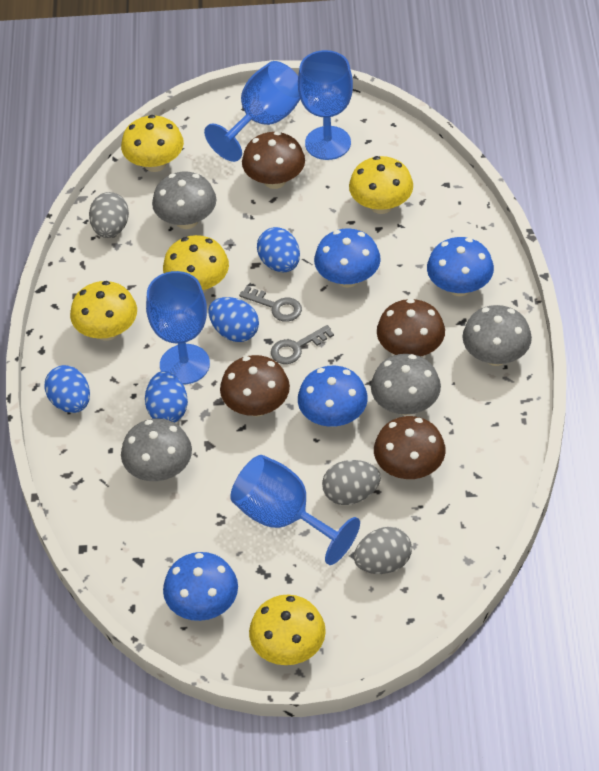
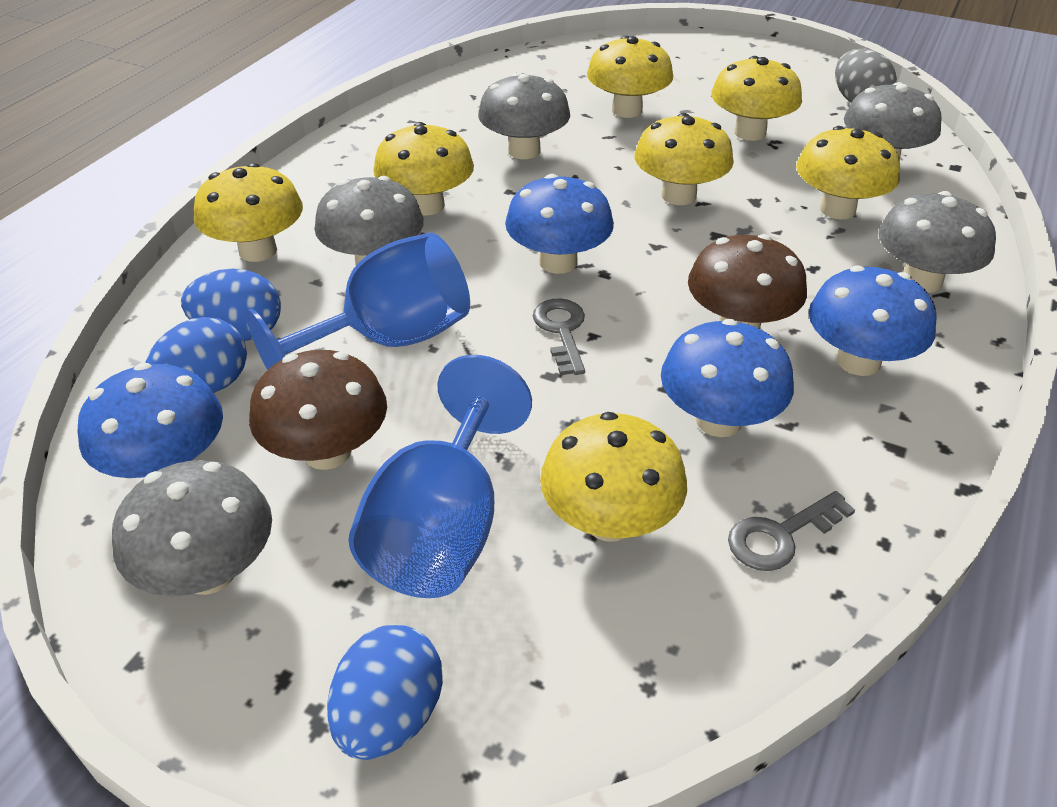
blue egg: [44,365,90,413] [145,371,188,423] [208,297,259,342] [257,227,300,272] = 4 -> [145,317,247,393] [181,269,281,341] [327,625,443,760] = 3
blue goblet: [146,271,210,385] [204,61,301,162] [230,455,360,565] [298,50,353,160] = 4 -> [246,232,470,370] [348,355,532,598] = 2
brown mushroom: [220,355,290,416] [242,131,305,189] [374,416,446,479] [377,299,445,357] = 4 -> [249,350,387,470] [688,234,807,329] = 2
grey egg: [89,192,129,238] [322,460,381,505] [354,527,412,574] = 3 -> [835,49,897,103] = 1
grey mushroom: [121,419,192,481] [152,172,216,229] [371,354,441,415] [462,305,532,366] = 4 -> [112,460,272,596] [314,176,424,265] [478,73,570,159] [844,82,942,159] [878,191,996,293] = 5
yellow mushroom: [70,281,137,341] [121,115,184,172] [163,235,229,293] [249,595,326,665] [349,156,413,214] = 5 -> [194,163,303,262] [373,122,474,216] [540,412,687,542] [587,36,673,118] [634,113,734,205] [711,56,802,141] [796,126,900,219] = 7

